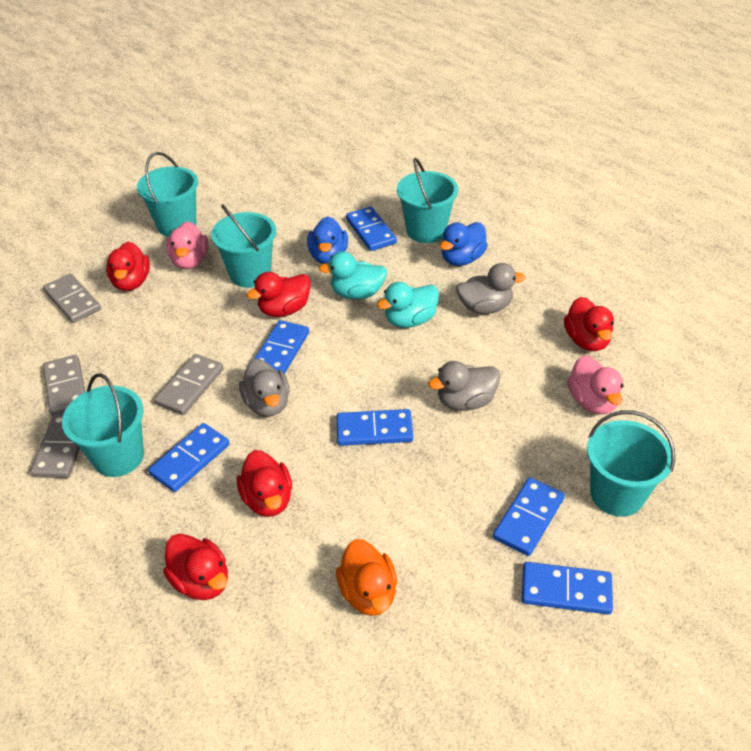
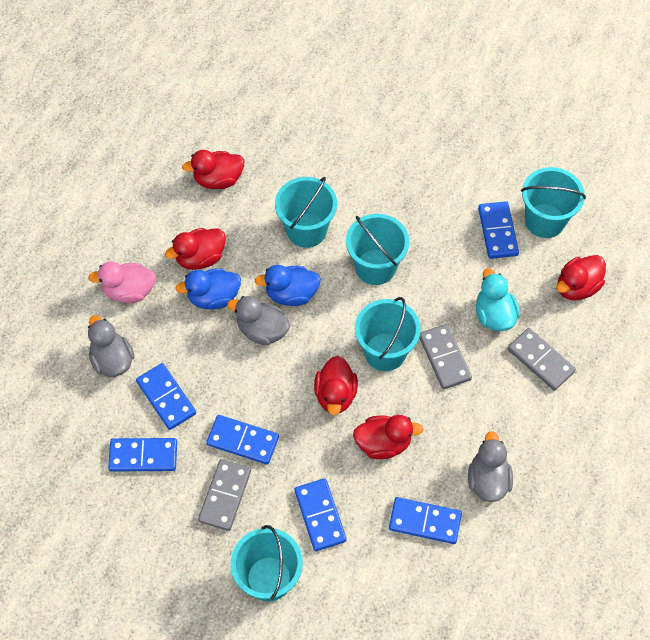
grey domino: [31,414,80,478] [43,274,101,323] [43,355,85,416] [154,354,224,415] = 4 -> [198,459,251,531] [419,324,472,389] [508,328,576,391] = 3
orange duck: [336,539,397,616] = 1 -> none = 0
pink duck: [166,221,208,269] [568,355,623,414] = 2 -> [88,262,156,303] = 1
turquoise duck: [319,251,387,299] [377,282,439,328] = 2 -> [476,268,520,331] = 1

